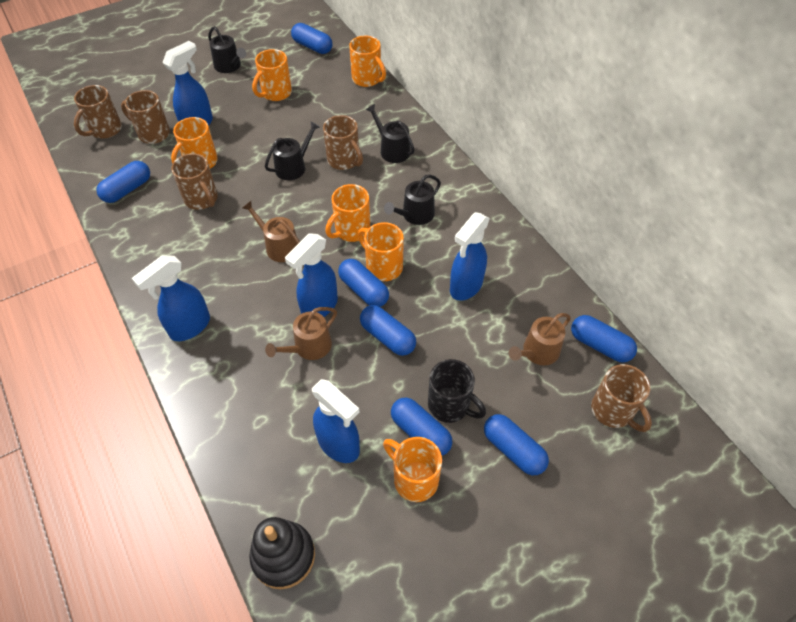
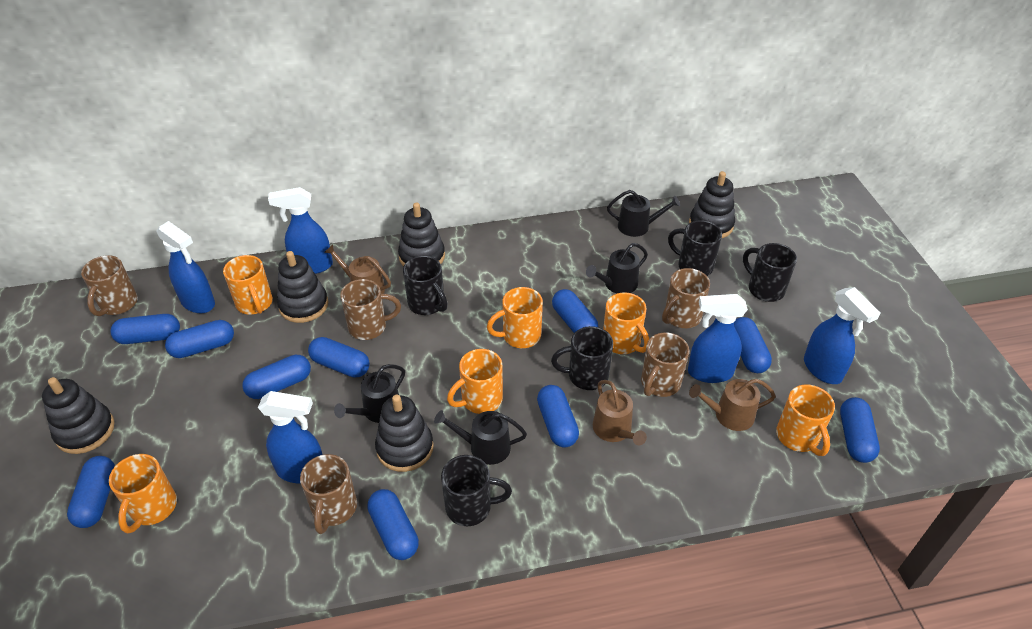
black mug: [428,359,486,423] = 1 -> [403,256,448,315] [441,455,512,526] [551,326,613,390] [668,220,722,276] [743,243,797,302] = 5
black stacking toy: [249,517,315,589] = 1 -> [42,377,114,454] [277,251,328,323] [375,395,434,472] [398,203,445,266] [689,171,735,238] = 5
blue capsule: [96,161,150,203] [291,23,333,54] [338,259,389,307] [360,305,416,356] [391,398,452,456] [484,414,549,475] [571,315,637,362] = 7 -> [67,456,115,528] [110,314,180,344] [165,320,234,358] [242,355,311,399] [308,337,370,378] [367,489,419,560] [537,385,579,448] [552,289,598,333] [734,317,772,373] [840,397,880,463] = 10

